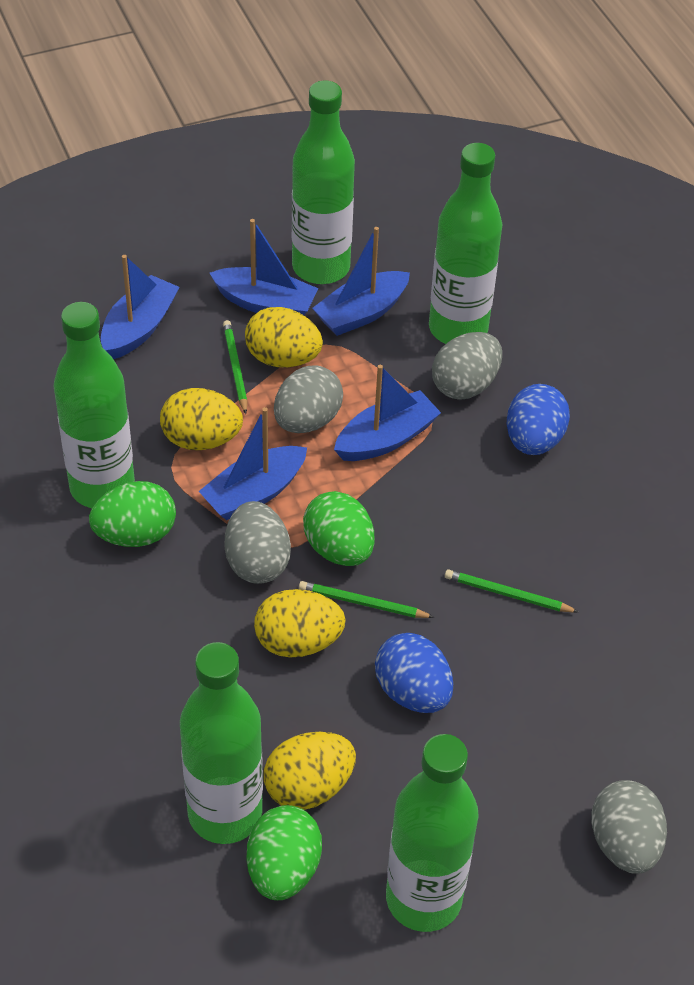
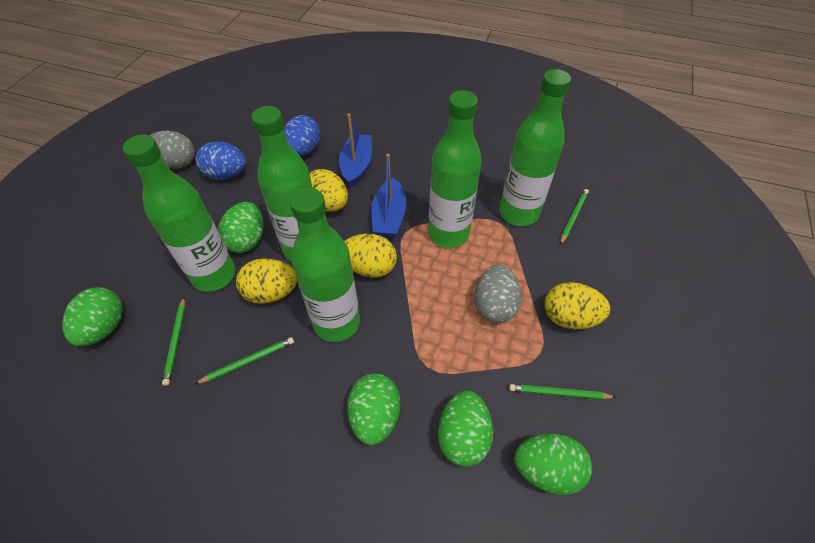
blue boat: [101,255,179,359] [199,407,307,520] [210,219,319,315] [312,227,410,336] [334,365,441,461] = 5 -> [339,113,372,187] [371,154,407,238] = 2
green egg: [89,481,176,547] [247,805,322,900] [303,491,375,566] = 3 -> [62,287,123,346] [218,202,264,253] [347,373,401,445] [438,391,493,467] [514,433,592,495] = 5
green pencil: [223,320,247,414] [299,581,434,618] [445,569,579,613] = 3 -> [162,297,185,386] [195,337,294,384] [509,384,616,400] [560,189,589,245] = 4
grey egg: [225,501,291,584] [274,365,343,433] [432,332,502,400] [591,780,667,874] = 4 -> [149,131,195,169] [474,264,521,323] = 2

